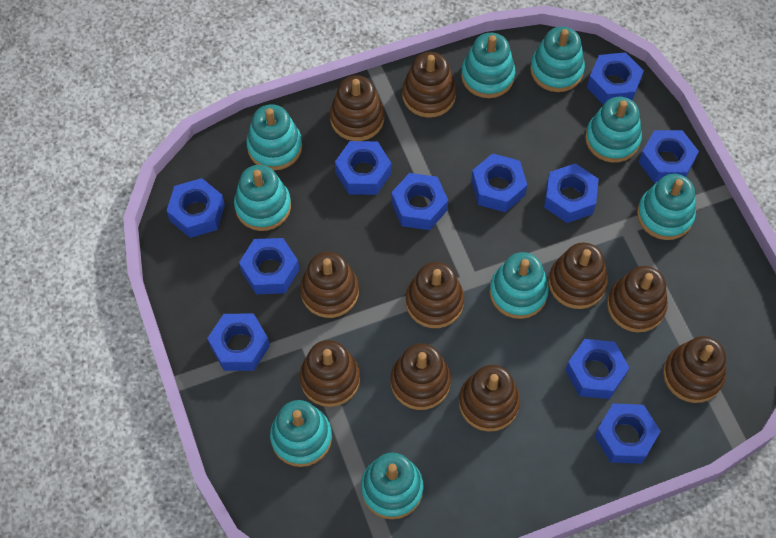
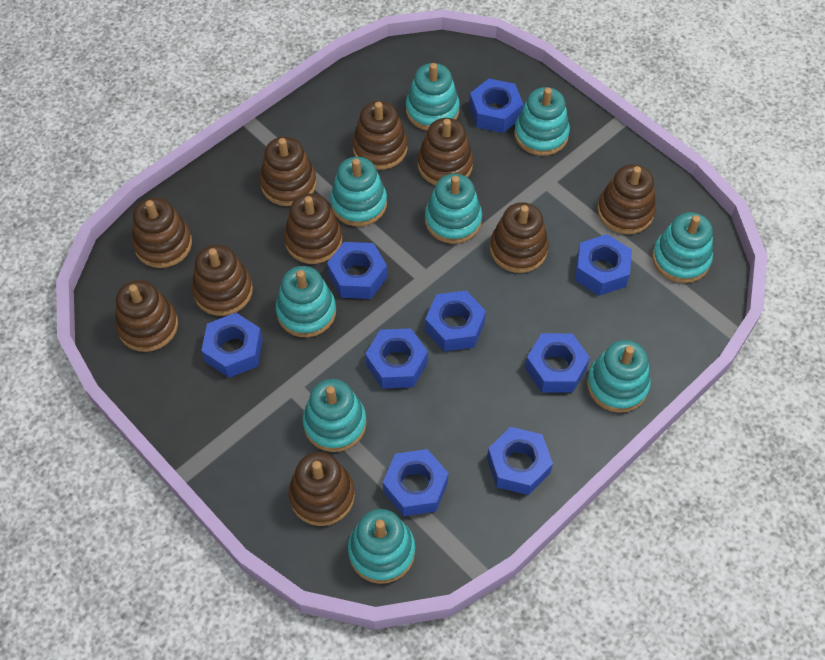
blue nut: [167,178,225,238] [207,314,270,371] [239,238,299,294] [335,141,391,195] [391,173,448,230] [471,153,527,212] [544,163,599,223] [565,339,630,399] [587,52,644,105] [595,403,661,464] [639,130,699,183] = 11 -> [201,313,263,378] [327,242,387,299] [365,328,428,389] [383,449,449,516] [425,291,486,352] [469,79,524,133] [487,427,553,495] [525,333,590,393] [575,234,632,296] = 9

